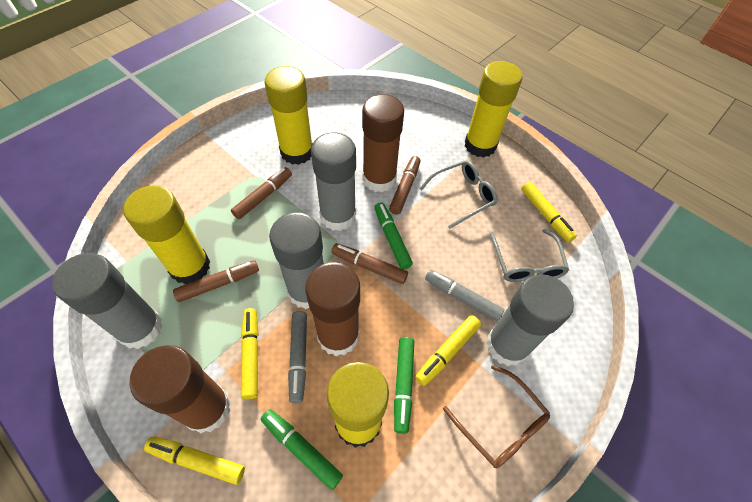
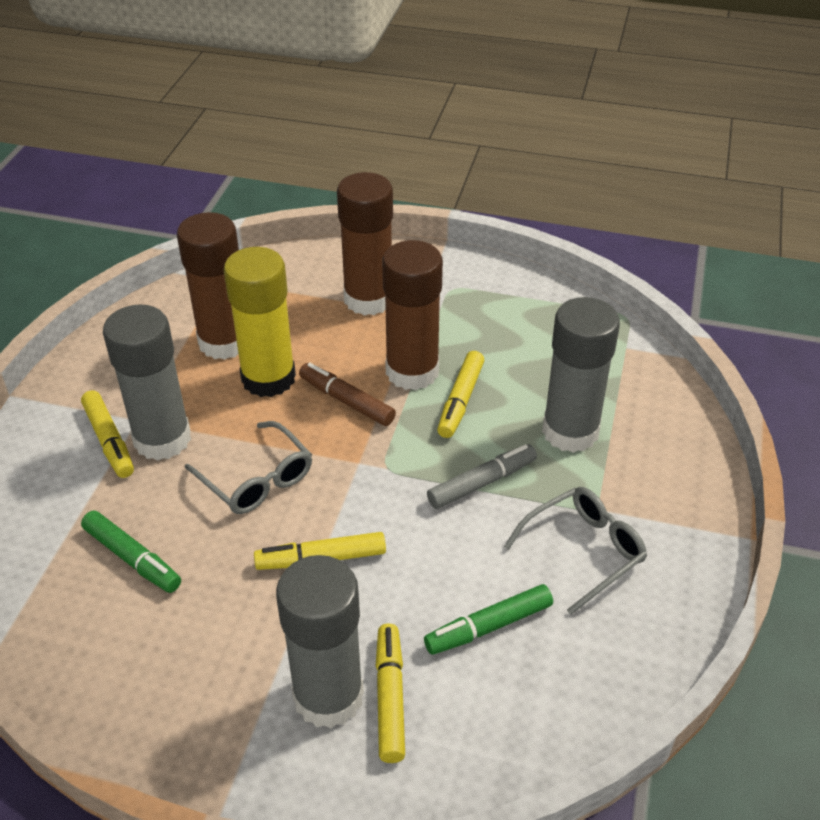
brown glasses: [443,365,550,468] = 1 -> none = 0
brown marker: [173,260,259,302] [231,167,292,219] [331,243,408,284] [389,156,421,215] = 4 -> [299,363,396,426] = 1
green marker: [261,409,343,490] [374,202,413,270] [394,337,414,434] = 3 -> [81,511,181,593] [424,584,553,655] = 2
grey glue stick: [52,253,163,349] [269,212,324,309] [311,132,356,231] [486,274,574,366] = 4 -> [103,304,191,461] [276,555,364,729] [542,297,620,453] = 3
grey marker: [288,311,307,403] [425,270,504,321] = 2 -> [427,444,537,509] = 1
yellow glue stick: [123,185,210,285] [264,66,313,165] [327,362,389,448] [465,61,523,158] = 4 -> [224,247,296,397] = 1

